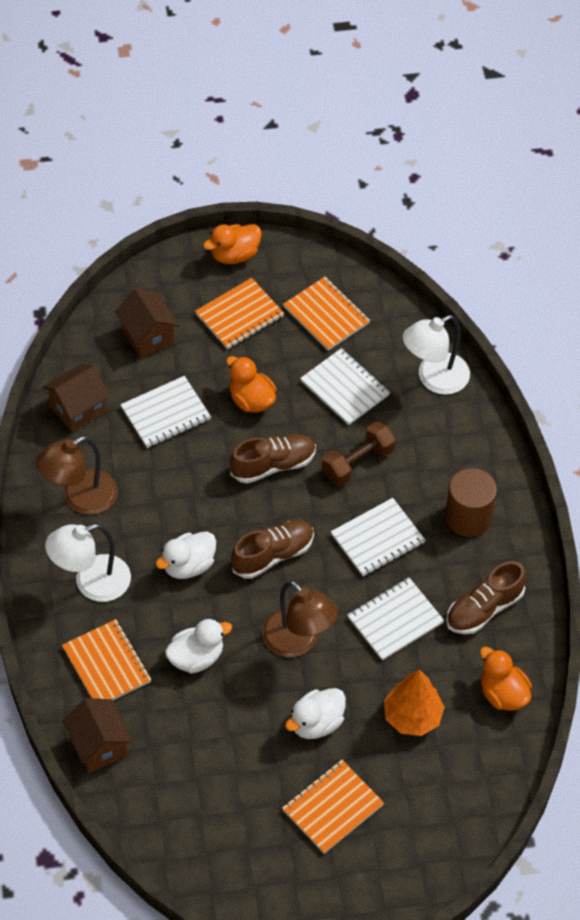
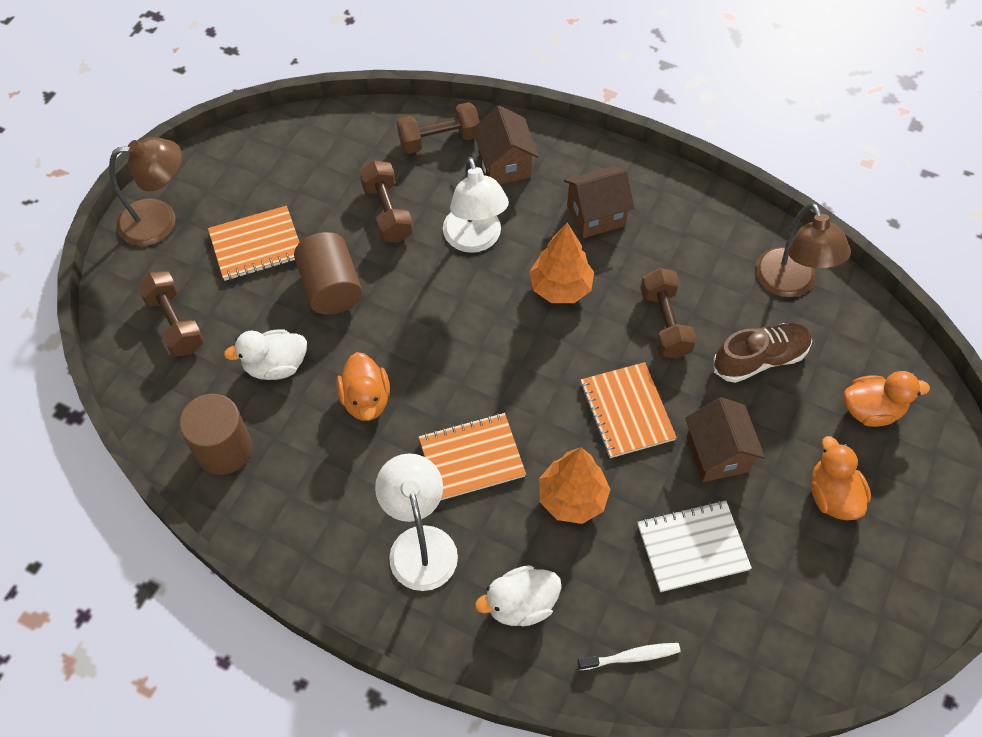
brown cylinder: [445,468,497,537] = 1 -> [179,394,252,475] [294,232,362,314] = 2
brown dumbbell: [322,422,396,486] = 1 -> [136,271,204,357] [359,160,413,242] [397,102,479,154] [640,268,697,359] = 4
brown shoe: [230,434,316,483] [231,520,314,579] [446,561,526,634] = 3 -> [714,323,812,383] = 1
orange notebook: [62,619,152,700] [195,278,284,349] [282,760,384,854] [283,277,370,351] = 4 -> [208,206,300,281] [419,413,526,501] [580,362,677,458] = 3
orange tree: [384,669,445,736] = 1 -> [529,223,594,303] [539,447,611,524] = 2
white duck: [156,531,216,579] [165,619,232,673] [285,688,346,739] = 3 -> [224,330,307,380] [475,565,561,626] = 2
white notebook: [120,376,211,448] [300,348,390,425] [331,498,426,577] [347,578,445,661] = 4 -> [637,500,752,592] = 1
white toothbrush: none = 0 -> [577,643,681,670] = 1

